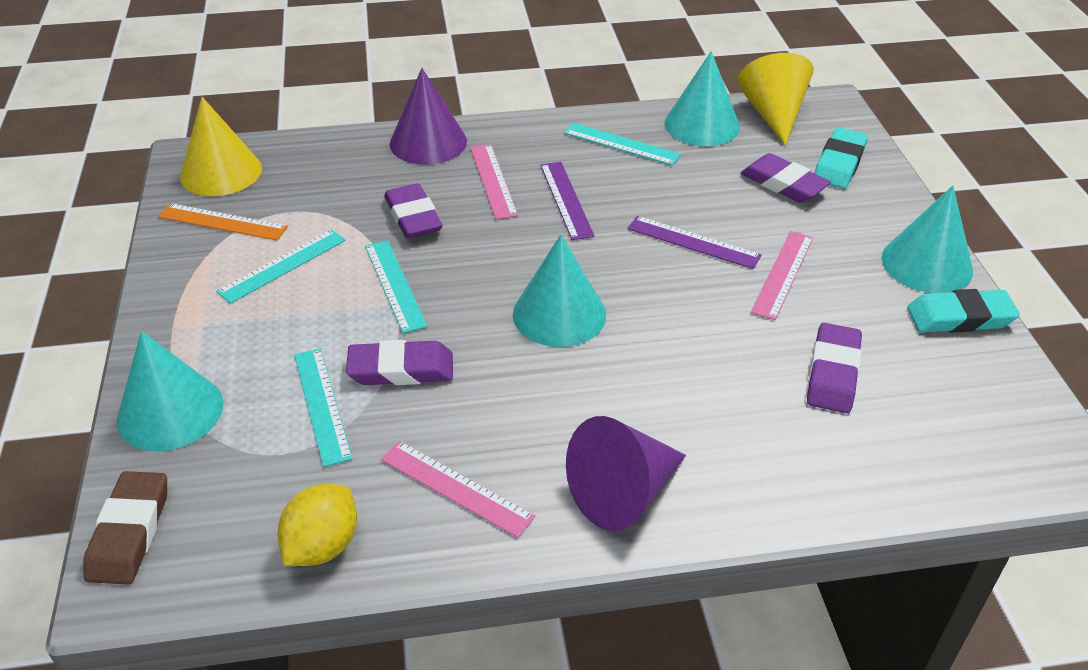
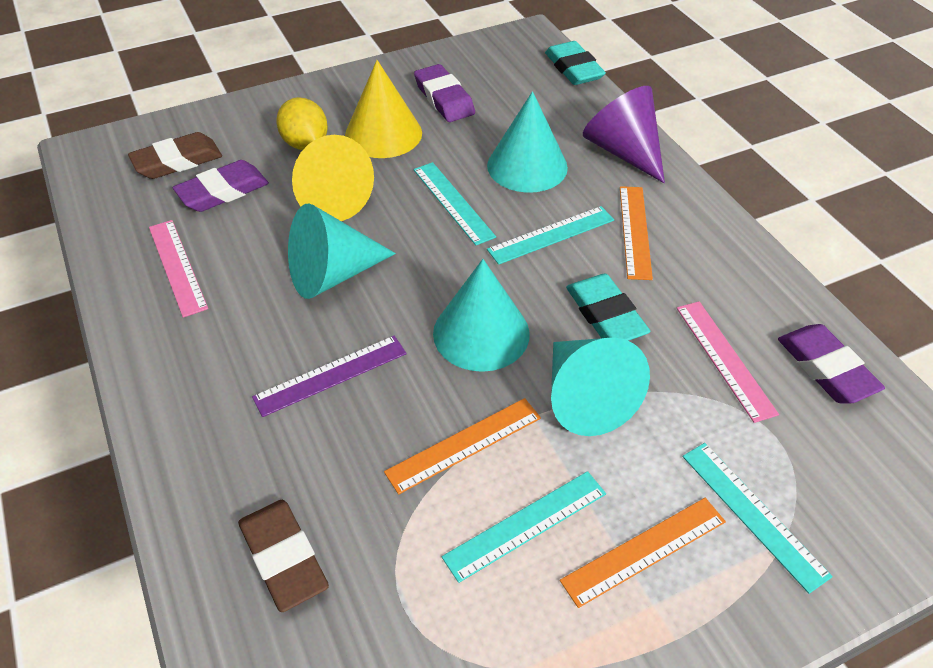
brown eraser: [83,471,167,585] = 1 -> [128,132,222,179] [238,500,329,612] = 2
orange ruler: [158,203,288,241] = 1 -> [384,398,541,494] [560,498,726,608] [620,186,653,280] = 3
pink ruler: [381,441,535,538] [470,144,518,219] [751,231,813,320] = 3 -> [149,220,208,318] [677,301,779,423] = 2
purple cone: [390,68,467,165] [566,416,686,531] = 2 -> [583,86,665,183] = 1
purple eraser: [346,340,453,385] [384,183,443,239] [741,153,831,203] [807,323,862,413] = 4 -> [172,160,269,212] [414,64,475,122] [778,324,885,403] = 3
purple ruler: [540,162,594,240] [627,216,762,269] = 2 -> [252,336,407,417] = 1

